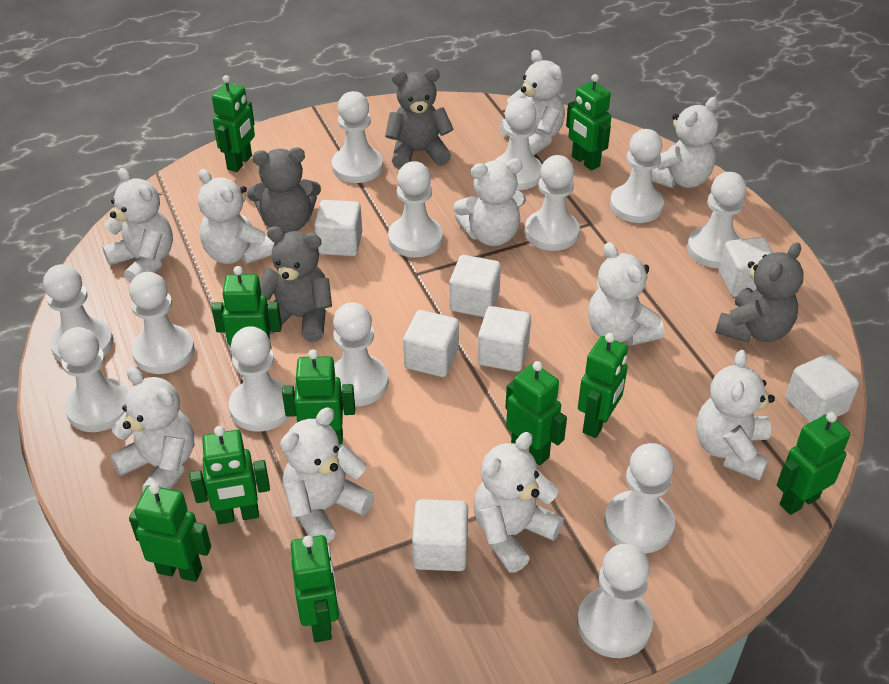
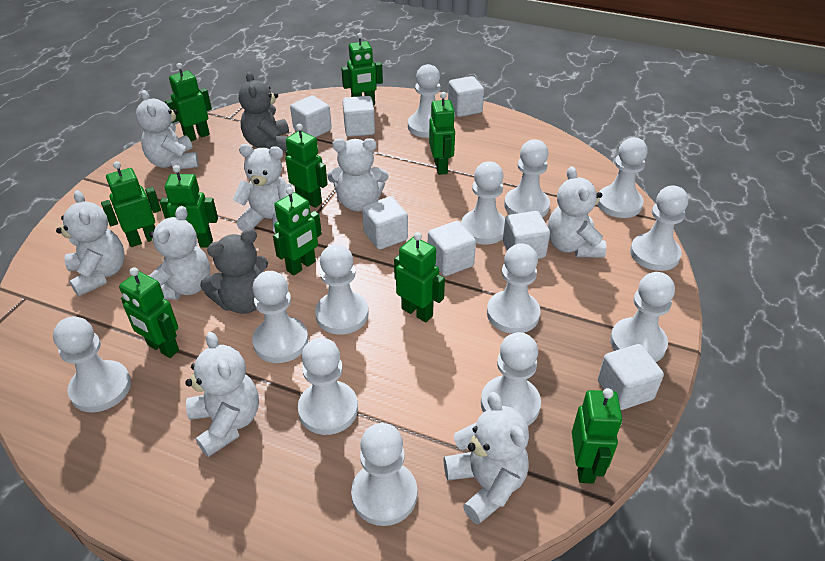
grey teddy bear: [247,148,321,233] [260,227,332,342] [385,68,453,169] [715,242,804,343] = 4 -> [200,229,268,314] [239,71,289,151] = 2
white teddy bear: [102,168,173,283] [110,367,194,492] [198,169,274,264] [280,407,375,543] [454,158,526,246] [474,432,564,573] [500,50,565,156] [588,242,664,346] [652,97,718,188] [696,350,775,481] = 10 -> [56,190,125,296] [136,90,199,169] [149,206,210,300] [185,332,259,457] [233,144,291,234] [327,138,388,211] [444,392,529,525] [547,166,606,258] = 8

